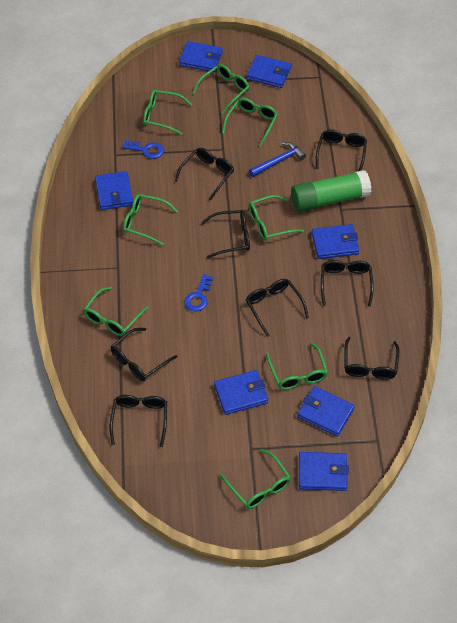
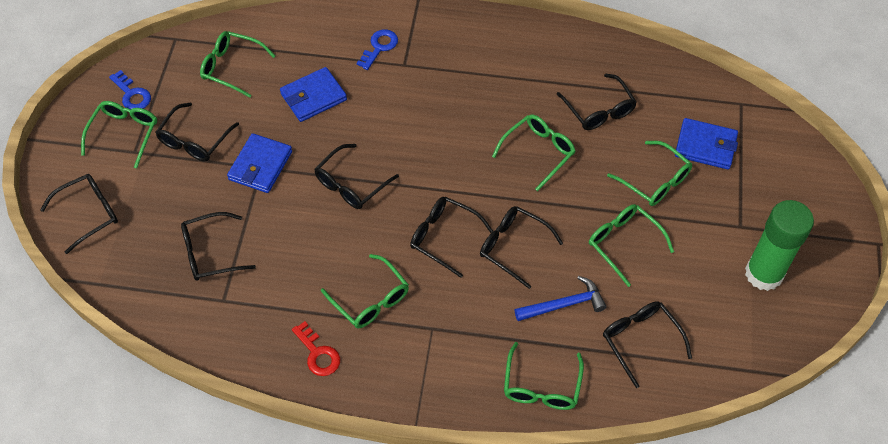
blue wallet: [95,171,133,210] [179,41,223,72] [214,370,268,415] [246,55,291,88] [297,386,355,436] [299,452,349,491] [312,224,359,259] = 7 -> [227,133,292,193] [280,67,347,122] [675,118,738,170] = 3
green glasses: [83,287,149,336] [123,194,178,246] [143,90,192,135] [193,64,249,114] [220,449,291,509] [222,98,278,147] [248,195,304,241] [266,342,328,390] = 8 -> [81,101,157,168] [200,31,275,98] [321,254,409,329] [492,115,575,191] [504,342,584,410] [589,204,674,287] [607,141,692,206] = 7
red key: none = 0 -> [292,321,340,376] = 1

